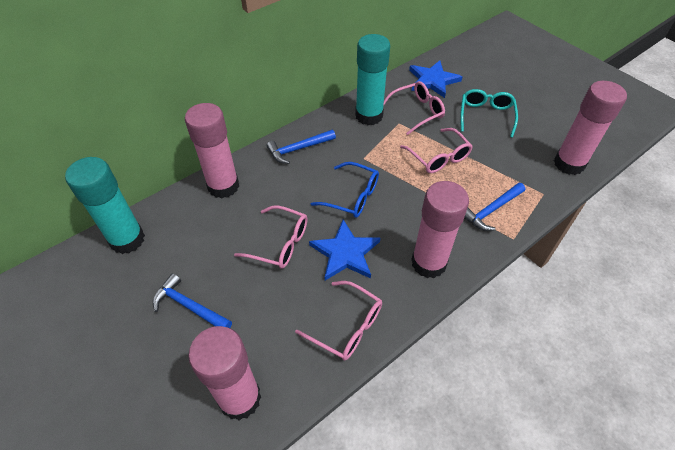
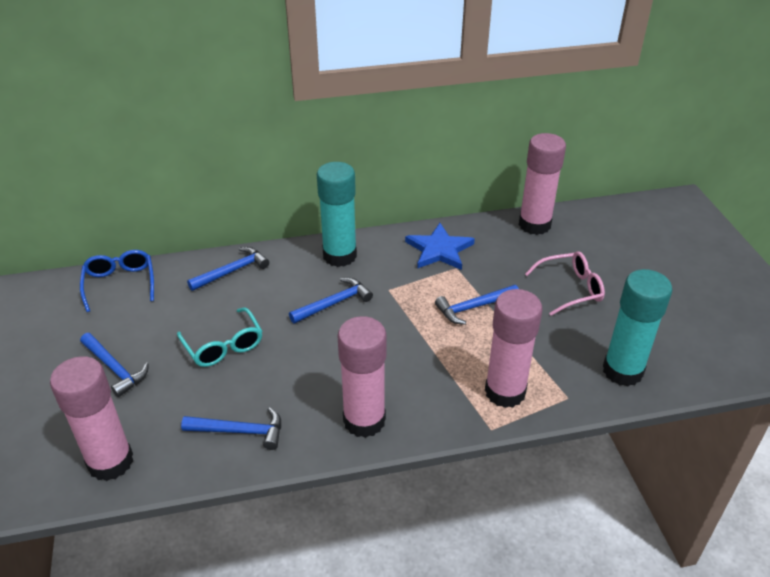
blue hammer: [153,273,232,328] [266,130,336,164] [464,183,525,231] = 3 -> [80,333,149,397] [181,407,281,450] [187,247,269,291] [289,278,373,324] [435,285,519,325] = 5
blue star: [309,219,380,280] [409,60,462,98] = 2 -> [405,223,475,270] = 1
pink glasses: [234,205,308,269] [295,281,382,361] [383,81,445,135] [400,128,473,173] = 4 -> [525,251,605,316] = 1

